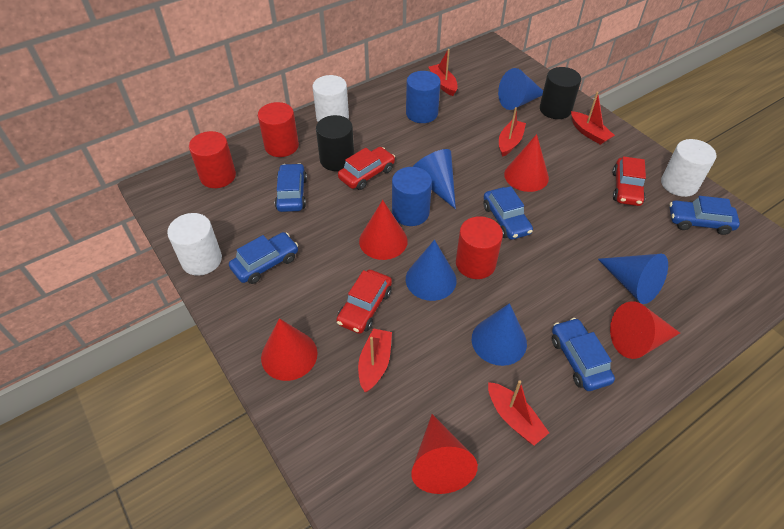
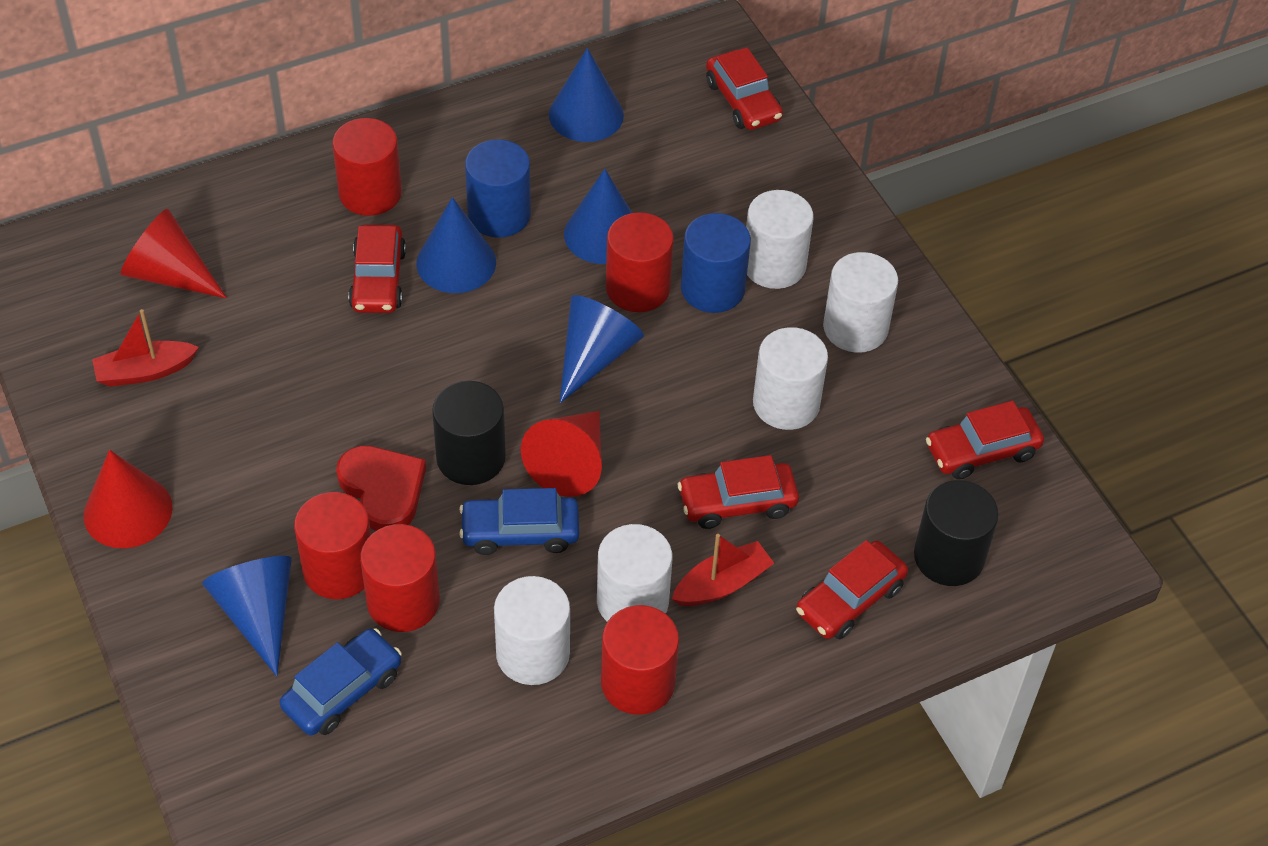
blue car: [229,232,298,284] [275,163,307,212] [483,186,533,240] [552,318,615,391] [670,196,740,235] = 5 -> [280,628,402,736] [459,488,579,555] = 2
red boat: [358,328,392,392] [428,49,458,96] [488,380,549,445] [499,107,526,157] [571,92,615,145] = 5 -> [92,309,199,387] [672,534,774,606] = 2
red car: [336,270,392,334] [338,147,395,190] [612,156,646,206] = 3 -> [348,225,406,313] [678,455,799,529] [706,47,783,130] [796,540,908,639] [926,401,1044,480] = 5
red cone: [261,318,318,381] [359,200,408,260] [411,414,478,494] [504,134,549,192] [610,301,680,359] = 5 -> [84,450,173,548] [121,209,227,298] [521,411,602,497] = 3
red cylinder: [189,131,236,188] [258,102,299,157] [456,216,503,279] = 3 -> [294,492,371,599] [332,118,402,216] [360,524,440,632] [601,605,679,715] [606,212,674,312] = 5
red heart: none = 0 -> [336,446,426,531] = 1
white cylinder: [167,213,222,276] [313,75,349,122] [661,139,716,197] = 3 -> [494,576,570,685] [597,524,672,621] [746,190,813,289] [753,327,828,430] [823,252,898,353] = 5

